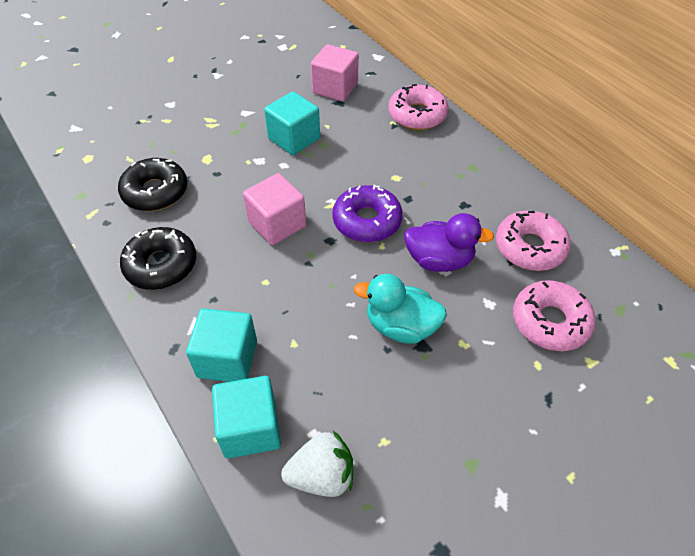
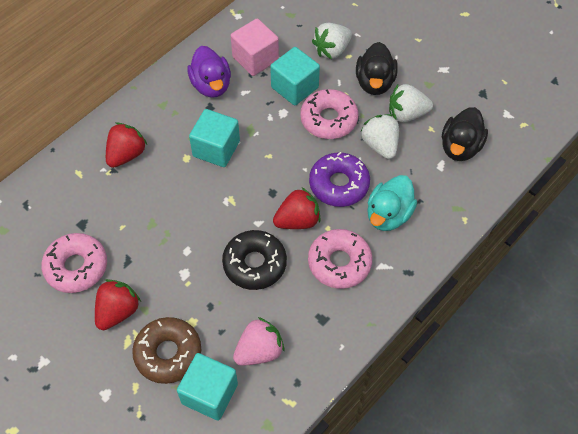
black donut: [118,158,187,211] [120,227,196,290] = 2 -> [222,230,287,290] = 1
black duck: none = 0 -> [356,42,398,95] [442,107,488,161] = 2
brown donut: none = 0 -> [132,317,201,384] = 1
pink cube: [243,173,306,245] [311,44,359,102] = 2 -> [231,19,279,76] = 1
pink strawberry: none = 0 -> [233,317,285,366] = 1
red strawberry: none = 0 -> [95,279,141,330] [106,123,147,168] [273,187,321,229] = 3
white strawberry: [281,431,353,497] = 1 -> [312,23,352,59] [360,114,399,159] [389,84,433,122] = 3

